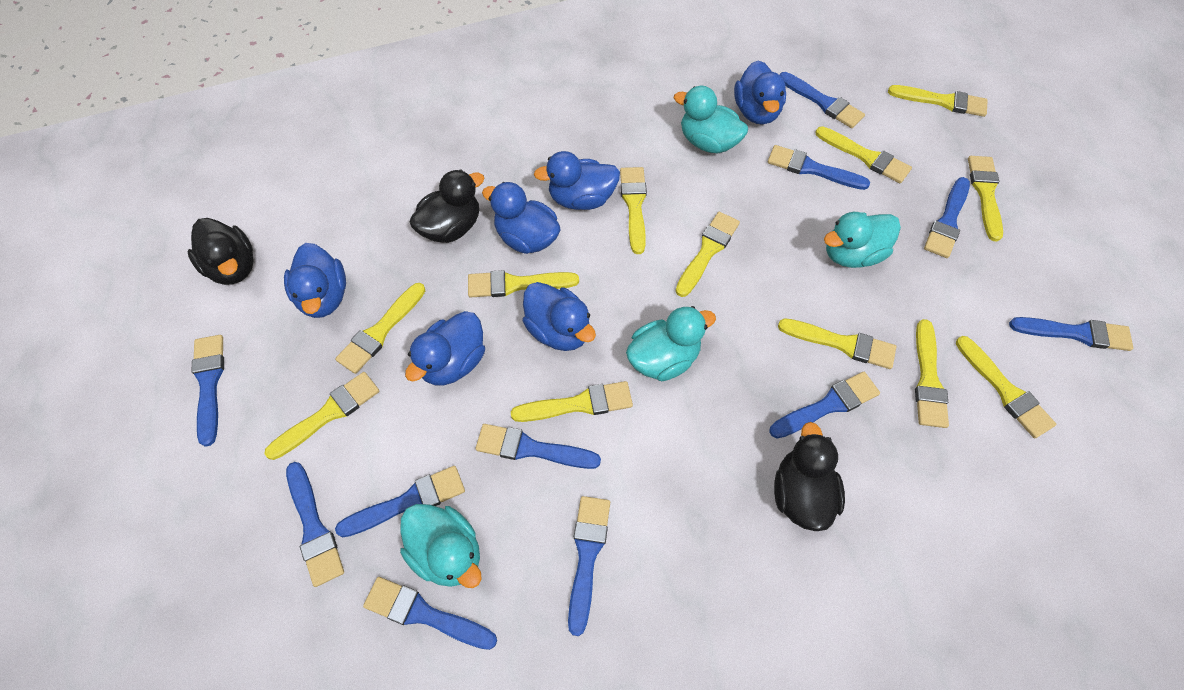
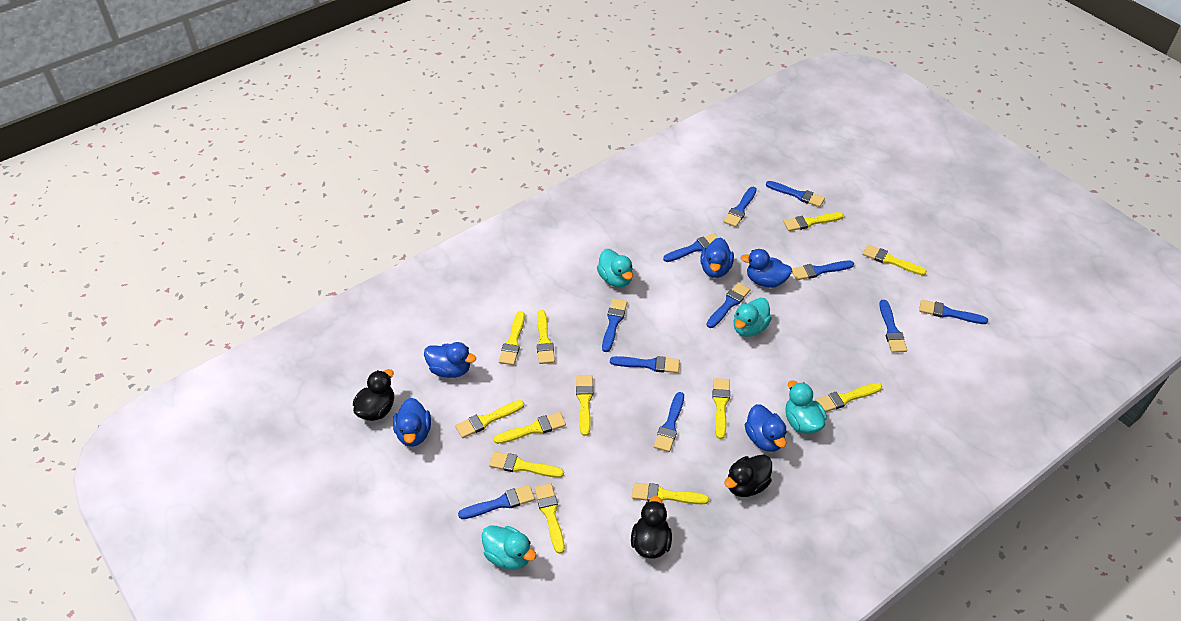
blue duck: [284,243,346,318] [405,311,485,385] [482,182,561,254] [522,282,596,351] [534,151,620,210] [734,60,786,124] = 6 -> [393,398,431,447] [424,342,476,378] [700,238,734,278] [740,249,792,288] [745,404,787,452] = 5

